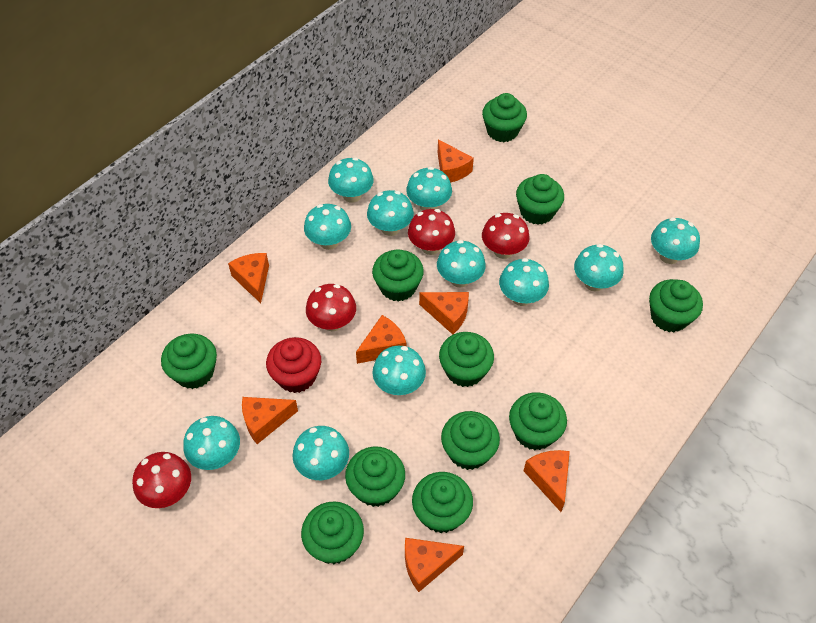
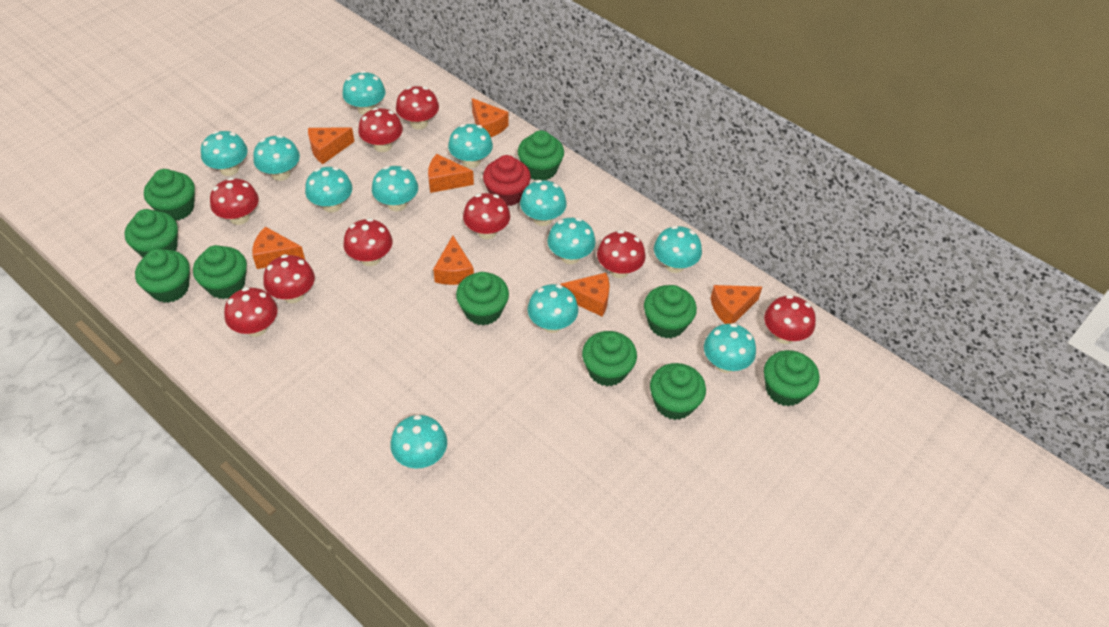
green cupcake: [161,334,217,389] [301,501,364,564] [345,447,405,507] [372,249,424,302] [412,472,473,533] [439,332,494,387] [441,411,500,470] [482,93,527,142] [509,392,567,450] [516,174,564,225] [649,279,703,332] = 11 -> [125,209,178,258] [135,249,190,303] [144,169,195,221] [193,245,247,299] [456,272,509,325] [518,130,564,180] [582,331,637,386] [644,285,697,338] [650,363,706,420] [764,350,820,407] = 10
red mushroom: [132,452,191,508] [306,284,356,331] [408,209,455,255] [482,213,529,259] = 4 -> [210,178,259,225] [224,287,277,337] [264,254,315,303] [343,218,393,266] [358,108,403,152] [396,86,439,130] [463,193,510,239] [597,230,646,278] [764,295,816,344] = 9
turquoise mushroom: [183,416,240,470] [292,426,349,480] [304,204,351,250] [328,157,374,203] [367,190,414,236] [372,346,426,395] [406,167,452,211] [437,240,486,287] [499,258,549,306] [574,244,623,292] [651,217,700,264] = 11 -> [201,131,248,176] [253,135,300,181] [305,167,352,213] [342,71,386,115] [372,166,418,212] [390,415,447,468] [448,124,493,168] [520,180,567,226] [527,284,578,333] [547,218,596,264] [654,226,702,273] [704,323,756,373] = 12

